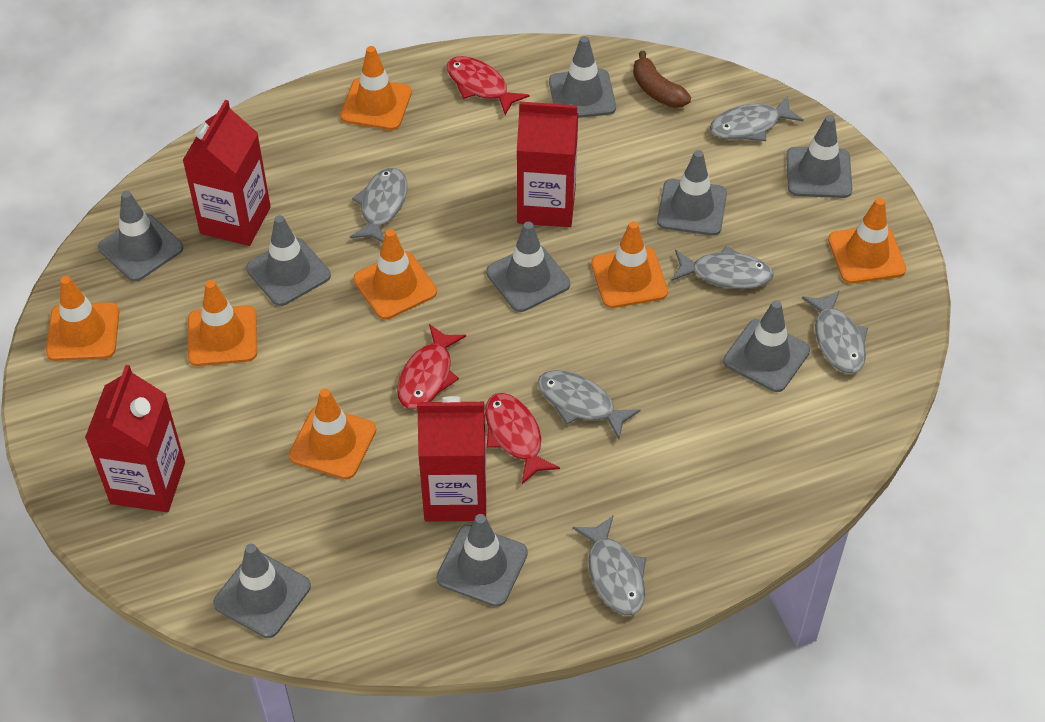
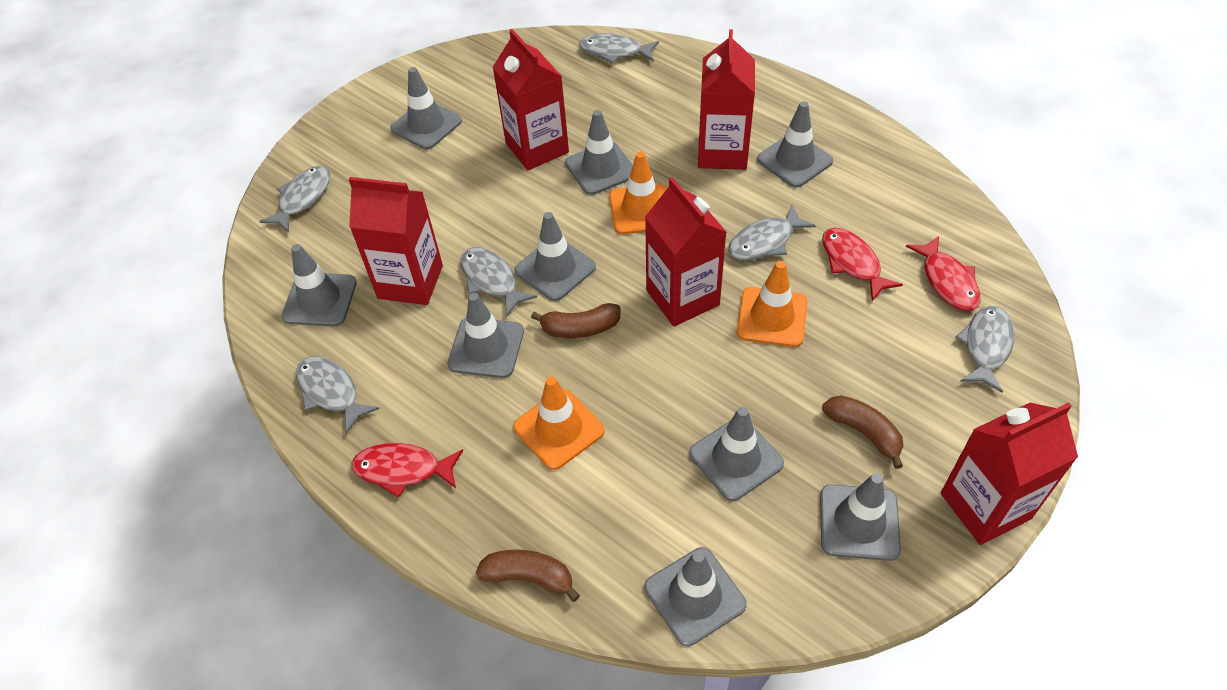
brown banana: [633,51,691,108] = 1 -> [476,550,580,602] [531,303,621,338] [822,395,903,469] = 3
orange traffic cone: [46,276,120,361] [188,280,257,366] [289,389,376,479] [340,46,412,130] [353,229,437,320] [591,221,668,308] [828,198,906,284] = 7 -> [513,376,605,470] [609,152,667,234] [737,261,807,347] = 3
red carton: [85,365,185,512] [182,100,271,246] [417,396,486,521] [517,102,578,227] = 4 -> [349,177,443,305] [492,29,569,170] [645,177,727,326] [698,29,755,170] [941,402,1078,545] = 5

